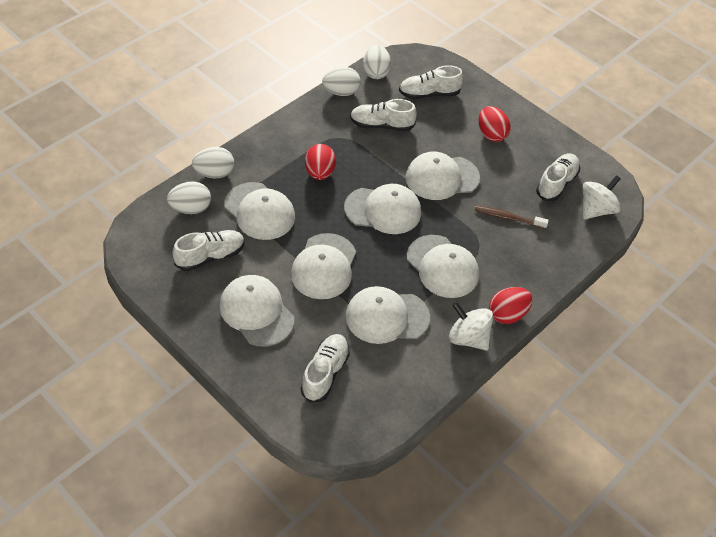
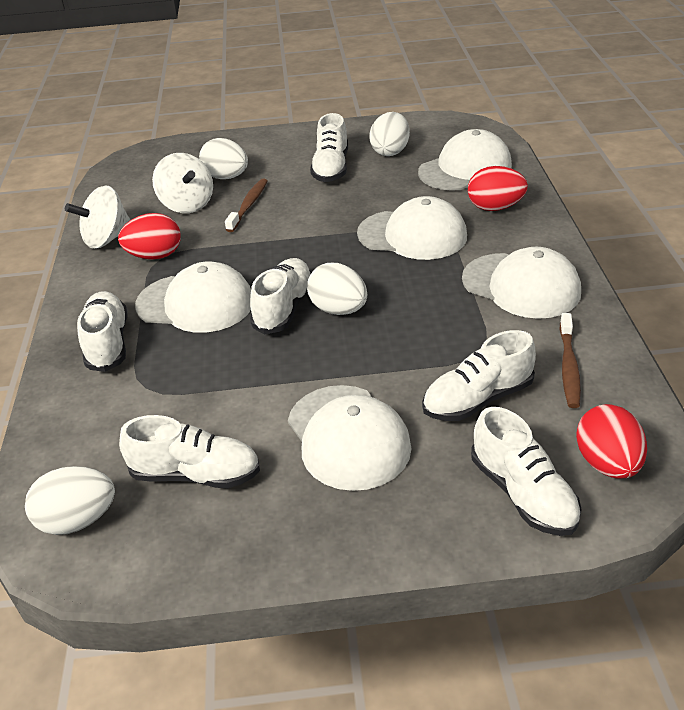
brown toothbrush: [475,206,549,229] = 1 -> [225,178,268,232] [559,313,581,408] = 2
white cap: [220,275,294,347] [224,182,295,240] [291,233,356,299] [344,184,421,234] [346,286,430,344] [405,152,480,200] [407,235,479,298] = 7 -> [135,262,251,333] [288,385,411,491] [357,196,467,260] [418,129,512,191] [462,247,581,319] = 5
white shoe: [172,230,245,271] [301,334,350,403] [350,99,417,131] [399,65,463,99] [536,153,580,201] = 5 -> [77,291,128,372] [119,415,260,488] [250,258,312,334] [310,113,348,182] [422,330,536,421] [471,407,582,536] = 6

